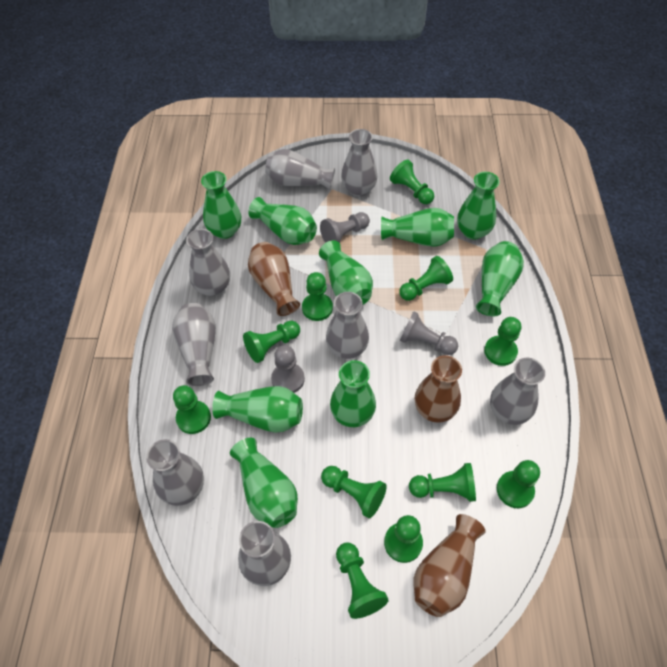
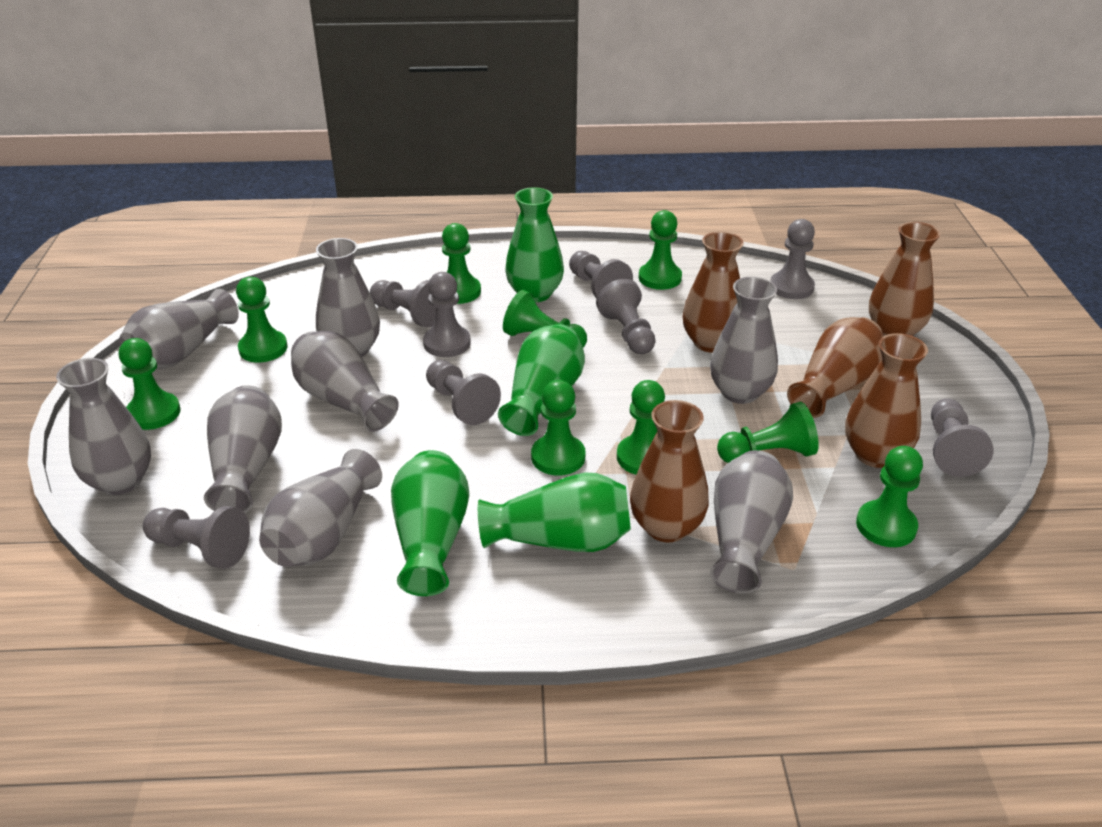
brown vase: [248,242,300,316] [414,514,485,617] [415,355,462,423] = 3 -> [630,400,709,543] [683,231,744,353] [787,317,884,418] [845,333,928,468] [869,222,940,336] = 5
green pawn: [173,385,211,434] [243,320,300,363] [302,272,333,321] [321,466,387,518] [336,543,388,619] [384,515,423,563] [390,160,434,204] [399,256,453,301] [409,463,476,502] [484,317,521,366] [497,460,540,508] = 11 -> [119,338,181,430] [236,277,287,363] [442,223,481,304] [503,290,587,348] [531,380,585,475] [617,380,665,475] [639,210,682,290] [717,402,819,463] [856,446,923,547] = 9
green vase: [201,171,241,239] [212,386,303,433] [230,438,298,528] [248,197,317,245] [319,240,373,304] [330,360,376,427] [381,208,454,247] [457,172,499,240] [476,241,524,316] = 9 -> [391,450,469,596] [478,472,631,552] [498,324,585,436] [505,187,564,302] = 4
grey pawn: [271,345,305,393] [320,212,370,243] [400,311,458,355] = 3 -> [143,506,250,569] [370,280,436,327] [423,272,471,357] [426,360,501,425] [569,251,633,298] [596,279,656,354] [770,219,815,299] [931,399,993,477] = 8

